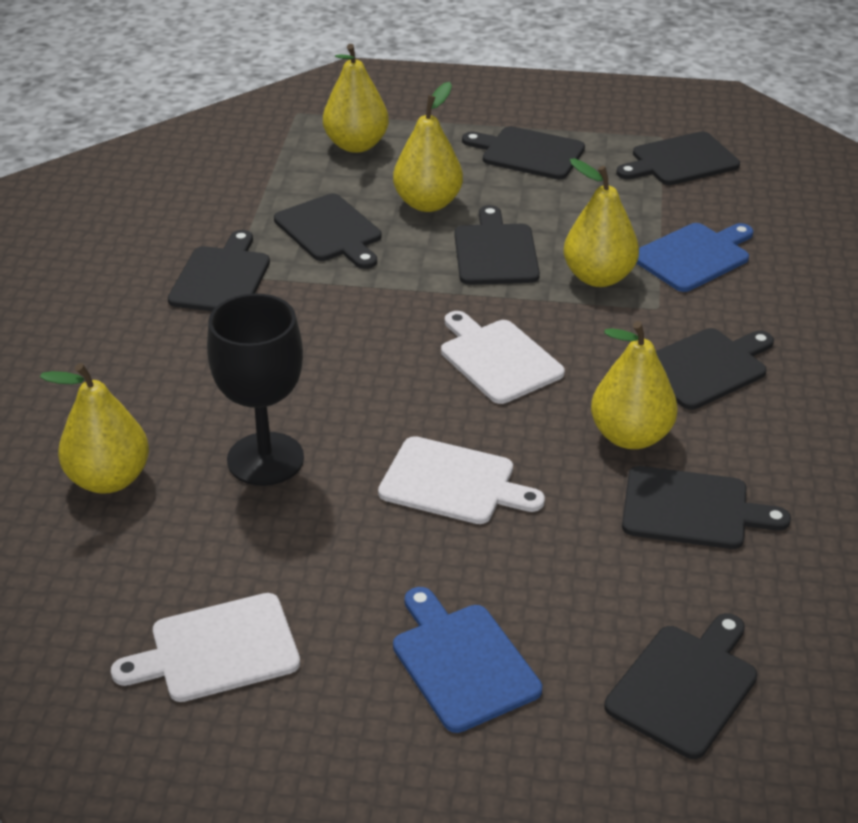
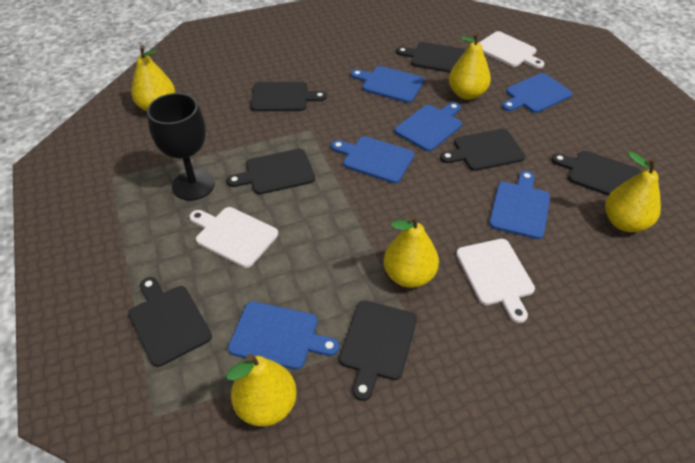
black cutting board: [168,230,270,311] [274,194,381,269] [454,205,540,285] [462,126,585,179] [604,613,757,759] [616,132,740,185] [622,466,791,549] [656,328,774,410] = 8 -> [128,277,212,367] [227,149,315,194] [251,82,327,111] [339,301,417,401] [396,42,466,73] [440,129,525,171] [551,151,641,196] = 7
blue cutting board: [393,587,542,733] [636,223,753,292] = 2 -> [228,301,339,370] [331,136,414,183] [351,66,425,103] [395,102,462,151] [489,171,550,239] [502,73,572,113] = 6

